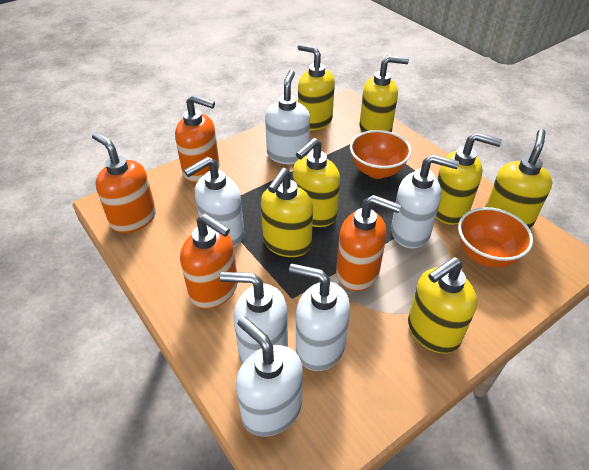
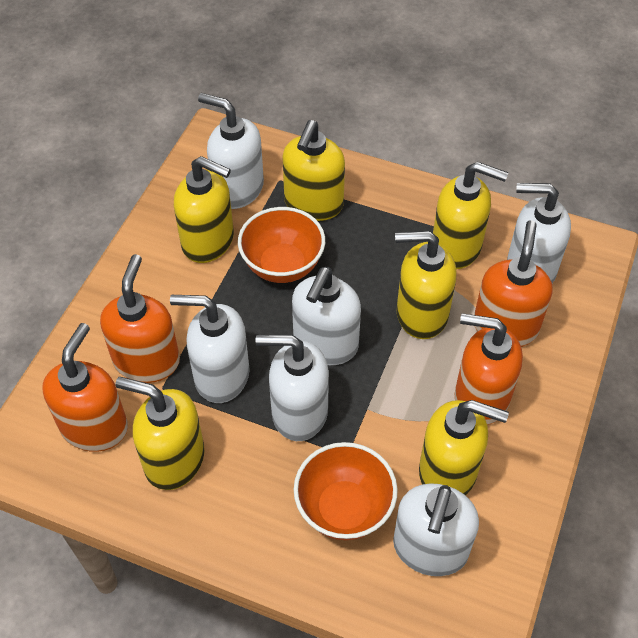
yellow soap dispenser: [261,168,313,257] [293,138,340,227] [298,44,335,131] [359,55,409,133] [408,257,477,354] [436,132,502,225] [485,129,552,229] = 7 -> [116,377,205,490] [174,156,234,263] [282,120,345,221] [395,231,457,339] [419,400,509,496] [433,162,508,269] = 6

